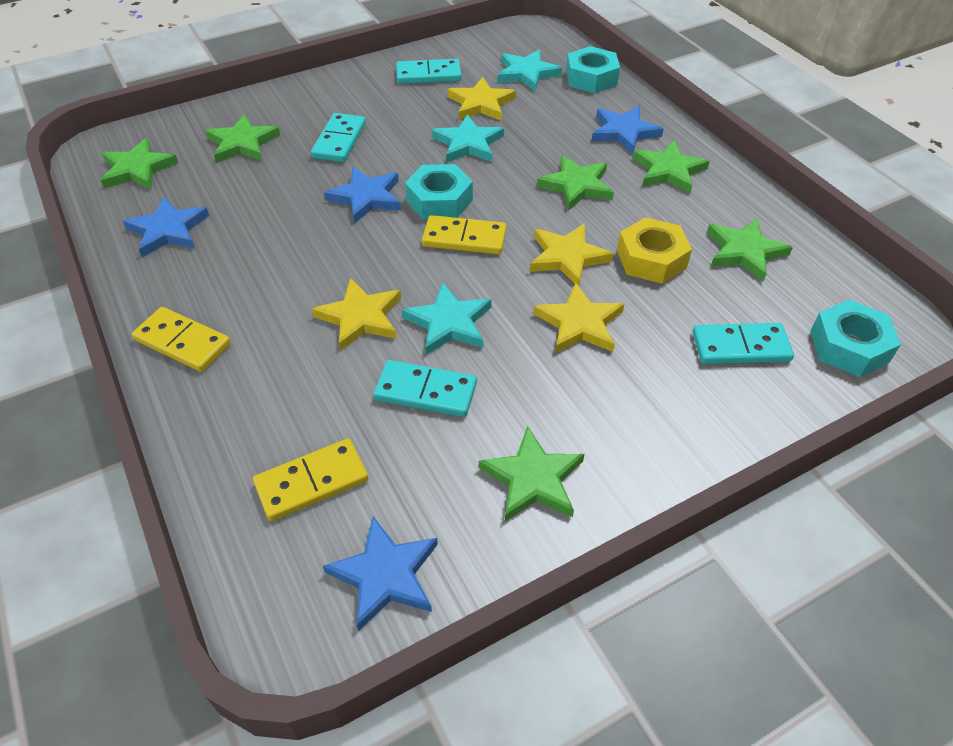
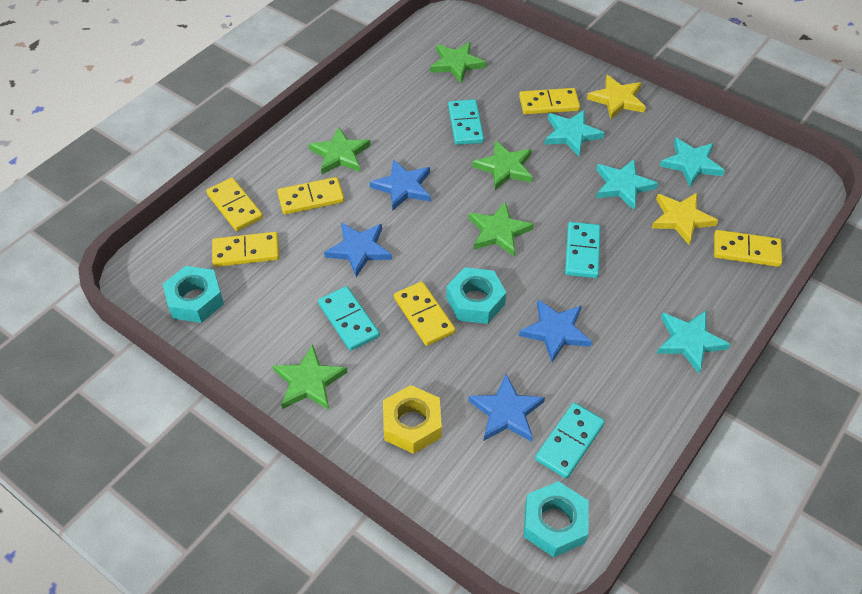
green star: [101,138,178,189] [205,114,280,163] [479,426,584,521] [537,155,614,211] [633,141,710,193] [707,218,793,282] = 6 -> [273,344,348,410] [309,127,371,174] [430,42,487,83] [469,202,534,256] [472,140,533,190] = 5
turquoise star: [402,282,492,355] [432,114,504,163] [498,50,562,92] = 3 -> [544,110,604,156] [596,159,658,210] [657,311,731,373] [660,138,725,187] = 4
yellow domino: [132,307,231,372] [253,439,369,521] [422,215,507,254] = 3 -> [206,178,263,231] [212,232,279,267] [277,177,344,215] [394,281,456,346] [519,88,580,114] [714,230,782,267] = 6
yellow star: [312,278,401,351] [448,77,516,121] [530,223,614,286] [533,283,624,353] = 4 -> [587,75,646,120] [652,193,718,245] = 2

